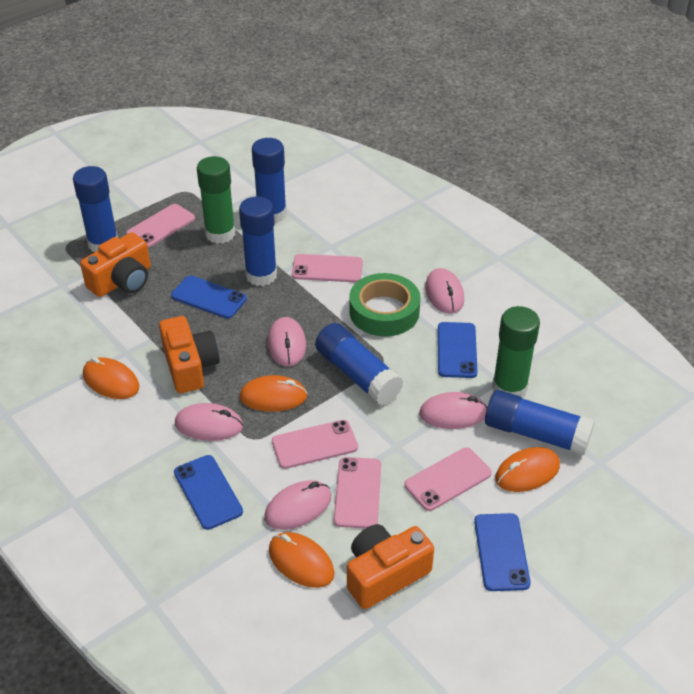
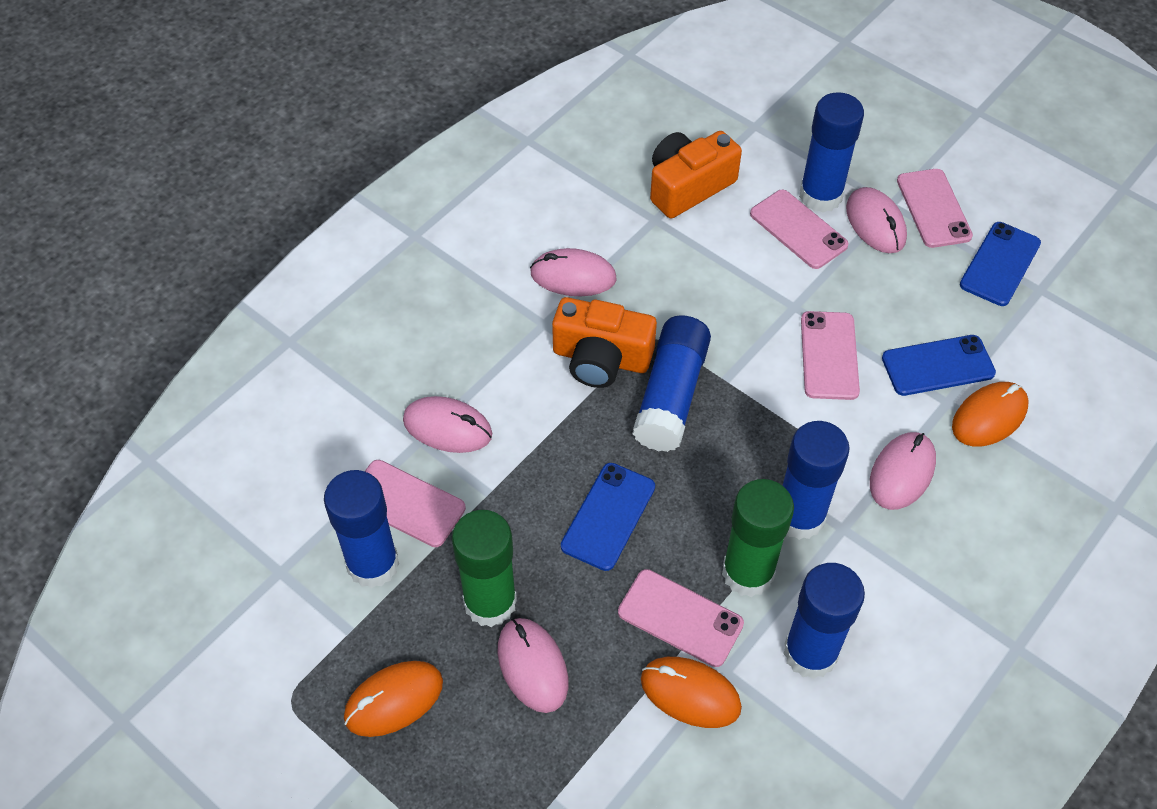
blue phone: [171,275,247,319] [174,455,243,530] [438,322,477,378] [474,513,531,591] = 4 -> [561,463,655,571] [882,335,996,396] [960,222,1041,306] = 3
green tape: [349,273,421,336] = 1 -> none = 0
orange camera: [80,232,151,297] [159,316,220,393] [347,524,434,609] = 3 -> [552,297,657,388] [650,131,742,219] = 2
orange mouse: [83,357,139,399] [240,375,308,412] [269,532,335,588] [495,447,560,492] = 4 -> [344,661,443,737] [641,657,742,728] [952,382,1029,447] = 3

